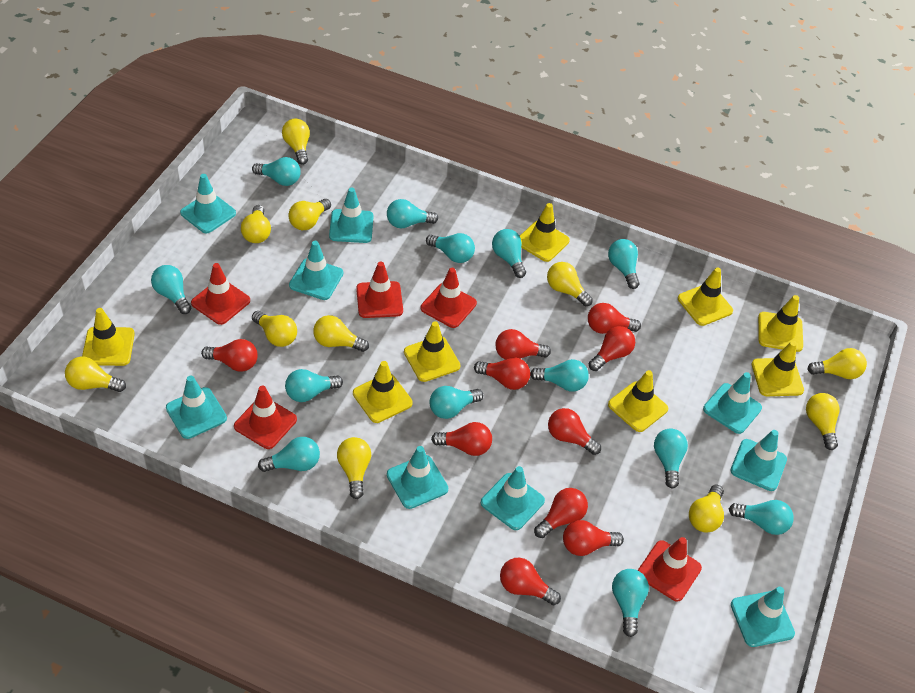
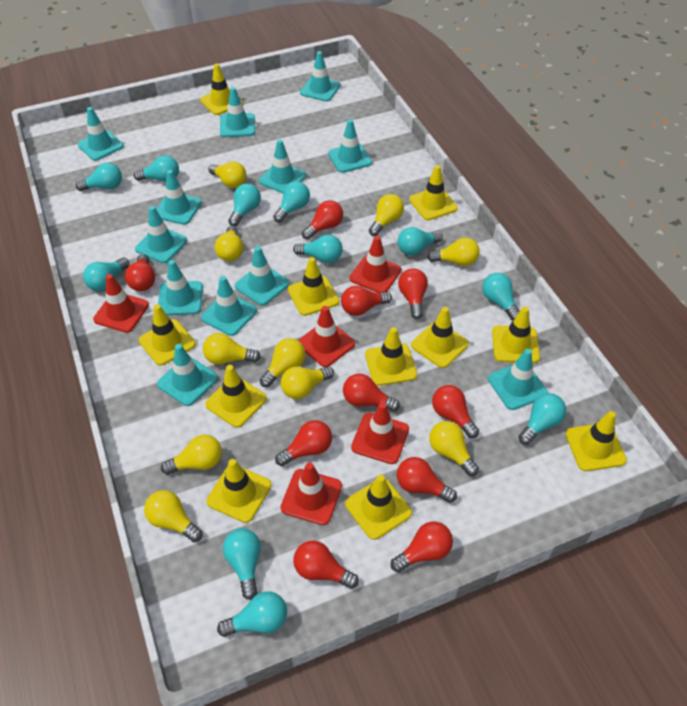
turquoise light bulb: [151,265,191,314] [252,157,301,186] [258,437,320,472] [285,369,343,402] [387,199,438,228] [426,233,475,263] [429,386,483,419] [492,229,526,278] [530,359,589,392] [608,239,639,289] [612,569,649,637] [654,429,688,489] [729,500,794,535] = 13 -> [76,163,122,191] [83,258,129,291] [134,155,179,182] [217,591,287,637] [223,528,261,600] [228,183,261,227] [273,181,310,222] [293,235,343,263] [398,227,443,256] [482,273,520,321] [519,393,566,445] = 11
turquoise traffic cone: [166,376,227,439] [180,174,236,233] [289,241,343,300] [329,187,374,243] [387,446,449,509] [481,466,545,530] [703,372,762,434] [730,430,787,491] [731,587,795,647] = 9 -> [78,107,124,161] [135,206,187,263] [156,170,202,225] [157,344,218,406] [158,260,203,315] [201,276,257,336] [220,87,255,137] [235,246,289,306] [259,139,306,193] [300,51,341,102] [328,119,372,173] [488,349,548,410] = 12
yellow light bulb: [65,357,126,392] [241,205,271,243] [252,311,297,347] [282,119,310,165] [288,199,331,230] [313,315,369,352] [337,437,371,499] [547,262,593,306] [689,485,724,532] [806,393,840,450] [807,348,867,379] = 11 -> [144,490,203,542] [161,435,222,475] [203,333,261,365] [208,161,247,188] [215,226,243,261] [260,338,306,387] [281,366,334,399] [369,194,404,236] [427,237,480,266] [429,421,479,476] = 10
yellow traffic cone: [82,308,135,366] [353,361,413,423] [404,321,460,382] [520,203,570,262] [608,370,668,432] [678,268,733,326] [751,341,804,396] [758,295,803,352] = 8 -> [139,304,196,366] [200,64,243,115] [205,365,267,428] [206,459,272,523] [288,257,340,316] [345,474,412,540] [365,327,417,386] [409,165,458,220] [411,307,469,368] [492,307,540,363] [566,411,627,471] = 11

